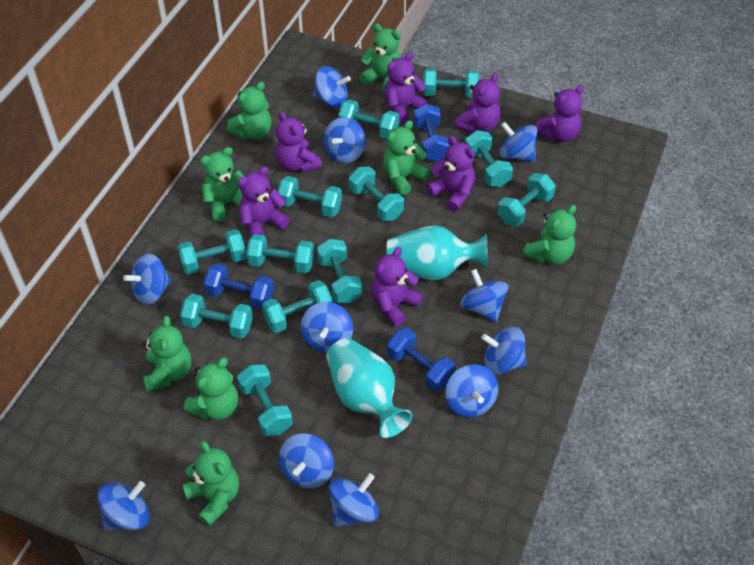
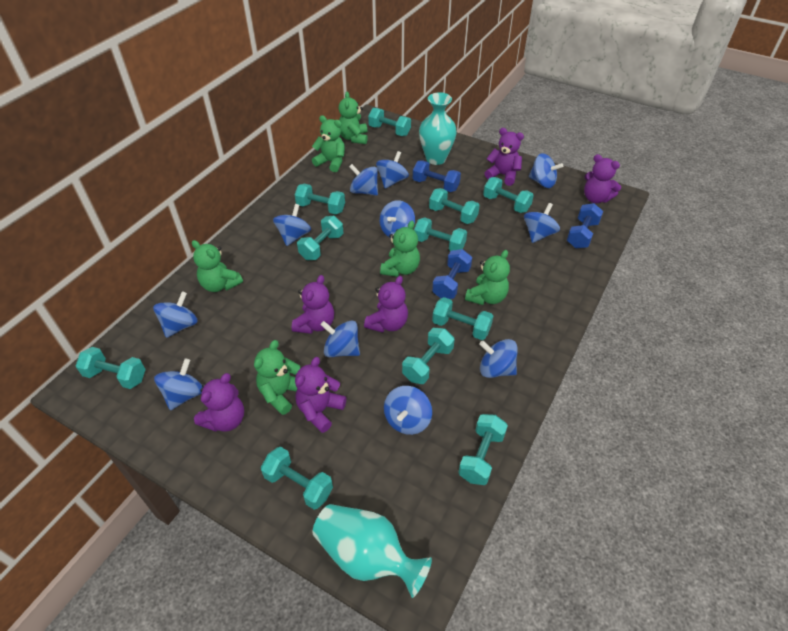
green teddy bear: [143,316,191,392] [182,441,239,527] [183,358,238,420] [200,147,244,221] [227,82,271,140] [359,24,401,91] [383,120,430,195] [523,205,576,264] = 8 -> [192,240,243,292] [254,340,300,415] [312,115,345,172] [339,92,368,144] [380,221,420,277] [465,250,510,305] = 6
purple teddy bear: [237,166,290,237] [275,111,322,172] [371,247,423,327] [384,52,429,124] [426,136,475,211] [455,73,500,133] [535,85,584,142] = 7 -> [194,373,244,432] [292,275,334,334] [295,357,346,433] [364,276,408,333] [485,128,524,186] [584,154,621,203] = 6
turquoise dumbbell: [178,229,246,275] [180,294,253,339] [237,364,293,436] [246,234,314,273] [262,280,333,333] [277,176,342,217] [317,239,362,304] [338,99,399,139] [349,167,404,221] [423,69,479,98] [465,130,513,187] [497,173,556,226] = 12 -> [76,347,146,389] [261,447,333,510] [295,184,345,214] [297,216,344,260] [368,108,411,136] [402,328,455,384] [414,217,467,251] [429,188,480,224] [432,297,493,340] [458,414,508,485] [483,177,534,213] = 11

